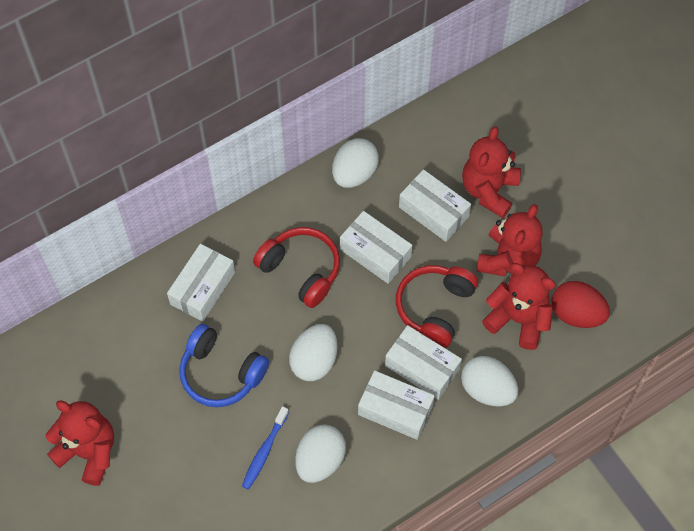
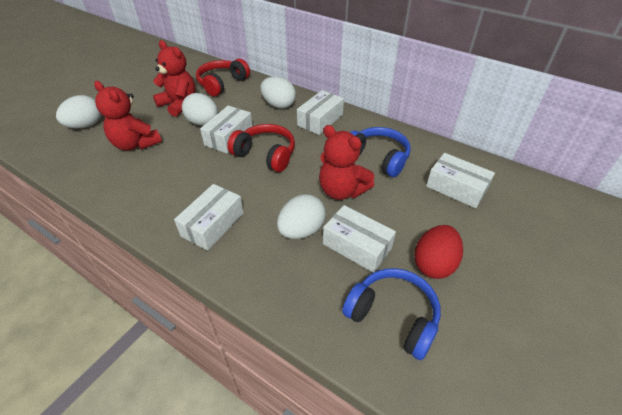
blue headphones: [179,324,269,407] = 1 -> [342,268,441,360] [350,127,411,177] = 2
blue toothbrush: [242,406,289,490] = 1 -> none = 0
red teddy bear: [46,400,114,486] [462,126,521,218] [477,204,543,276] [482,263,556,350] = 4 -> [94,81,162,151] [153,40,196,117] [319,125,374,200] = 3

